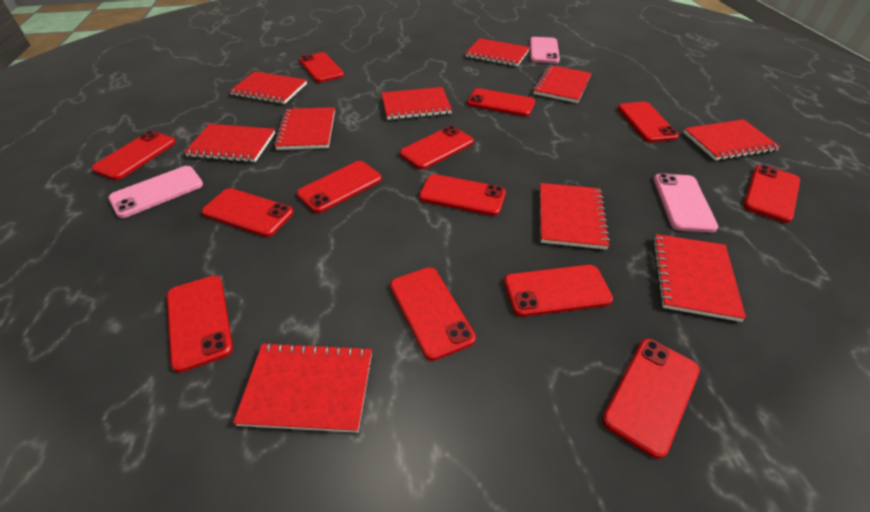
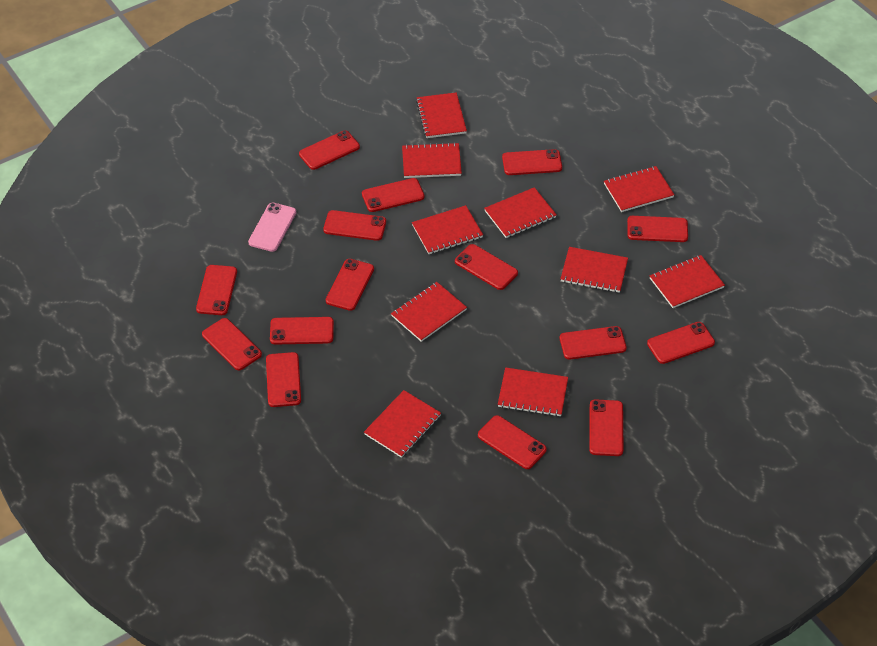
pink phone: [108,166,203,218] [530,37,560,63] [654,173,718,232] = 3 -> [248,203,296,252] = 1
red phone: [92,131,176,180] [167,276,233,373] [202,188,293,237] [297,161,382,213] [299,52,344,82] [390,267,476,361] [400,126,474,169] [419,174,506,216] [467,88,535,116] [504,265,613,317] [602,339,700,459] [618,102,679,142] [744,165,800,223] = 13 -> [196,265,237,315] [202,318,262,371] [266,352,301,407] [270,317,334,345] [299,131,360,170] [323,210,386,241] [326,259,374,311] [362,178,425,212] [455,244,518,290] [478,415,547,469] [502,149,562,175] [560,326,627,359] [589,399,623,456] [627,216,688,242] [647,322,715,364] = 15

